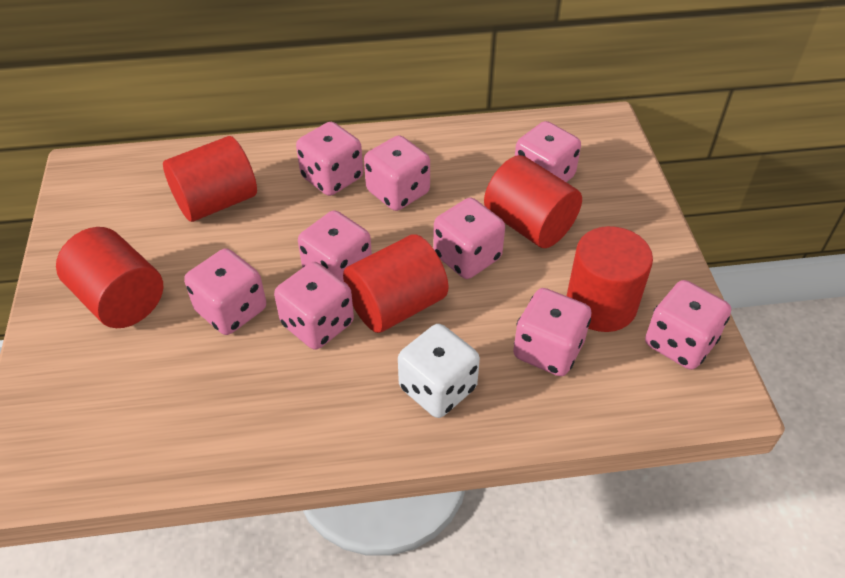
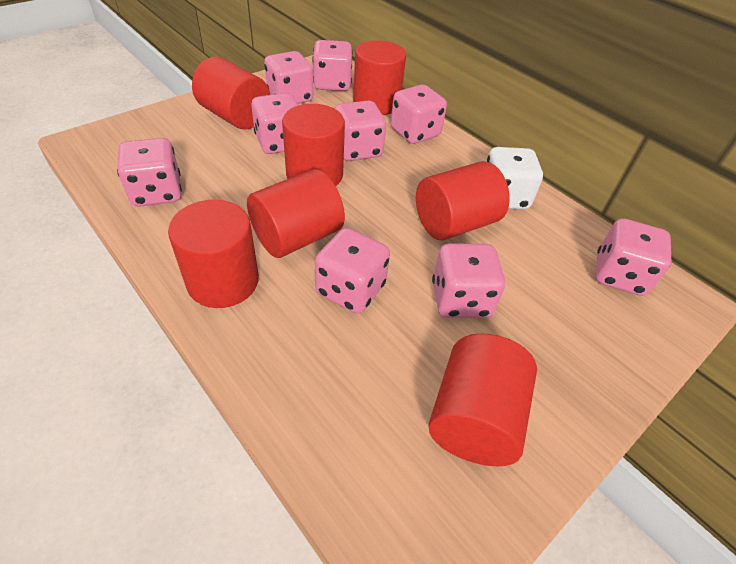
red cylinder: [56,227,163,328] [163,136,257,222] [343,234,448,333] [484,155,582,248] [567,226,653,332] = 5 -> [168,200,259,308] [192,57,270,129] [247,169,345,258] [282,104,345,186] [353,40,406,115] [416,161,510,240] [428,333,537,466] = 7

